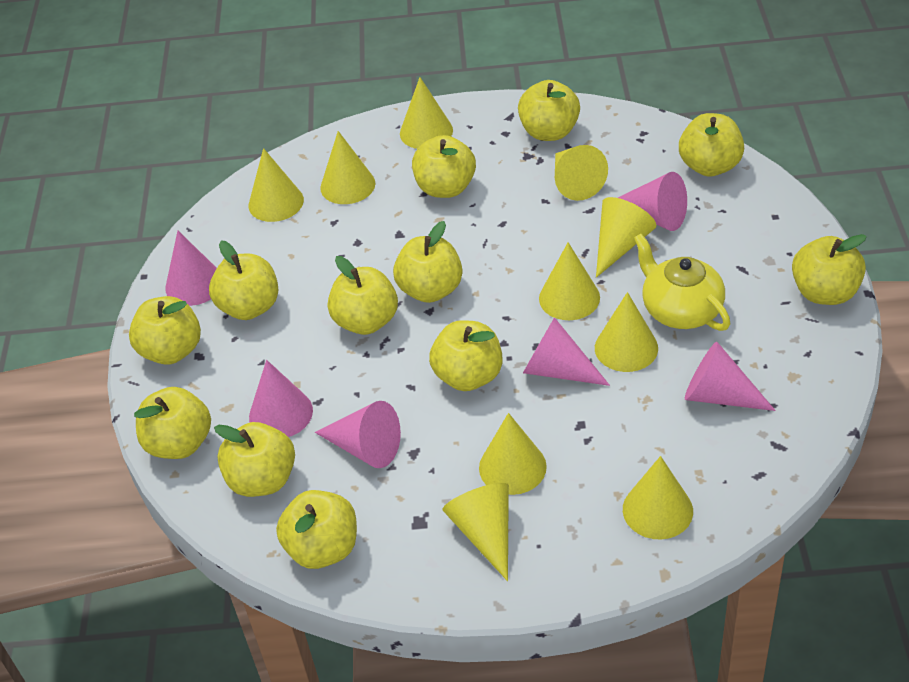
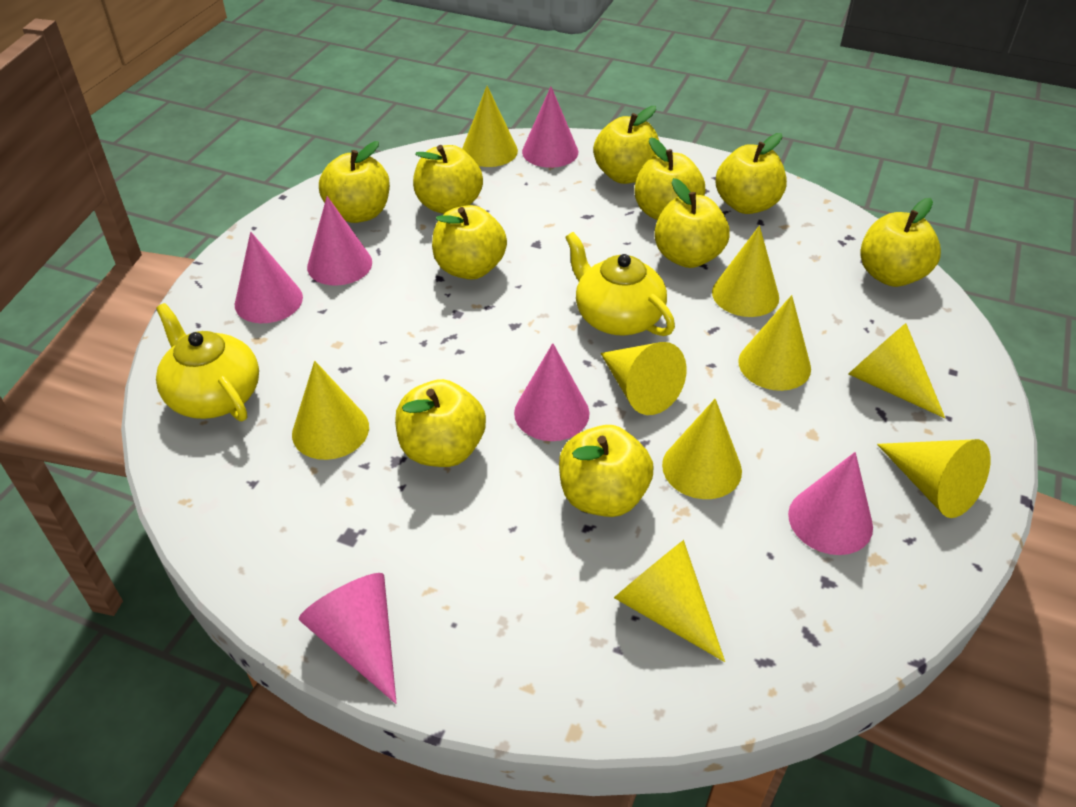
yellow apple: [129,296,201,365] [134,387,211,459] [209,241,278,320] [214,422,295,497] [276,490,357,569] [328,256,398,335] [393,221,463,303] [412,135,476,198] [429,320,503,391] [518,80,580,141] [679,113,744,177] [792,234,867,305] = 12 -> [319,141,390,223] [395,379,486,467] [413,145,483,214] [432,205,507,279] [559,425,653,517] [593,106,660,184] [634,137,705,220] [654,178,730,268] [715,133,787,214] [860,198,941,287] = 10
yellow cone: [249,148,304,222] [320,131,375,204] [400,77,453,149] [442,483,509,581] [479,413,547,495] [539,242,600,320] [555,145,608,201] [595,292,658,372] [596,197,656,278] [623,456,693,540] = 10 -> [292,361,369,460] [462,86,518,167] [600,342,687,415] [614,540,725,662] [662,399,742,499] [712,226,779,317] [738,295,811,391] [849,323,945,418] [877,439,991,518] = 9
yellow teapot: [634,234,730,331] = 1 -> [156,303,259,421] [565,232,675,336] = 2

